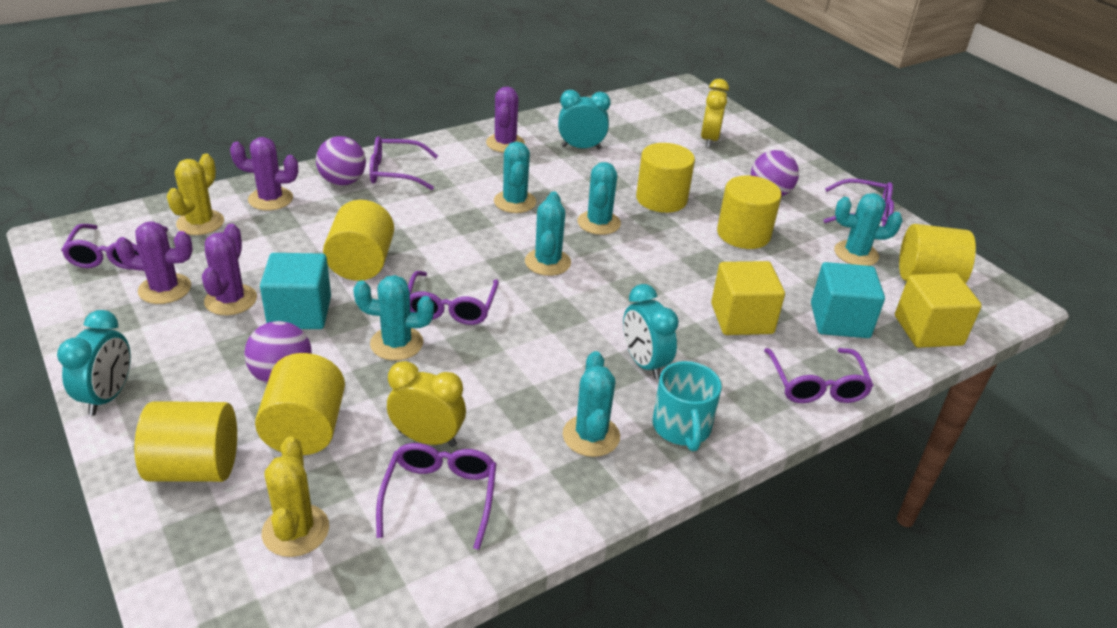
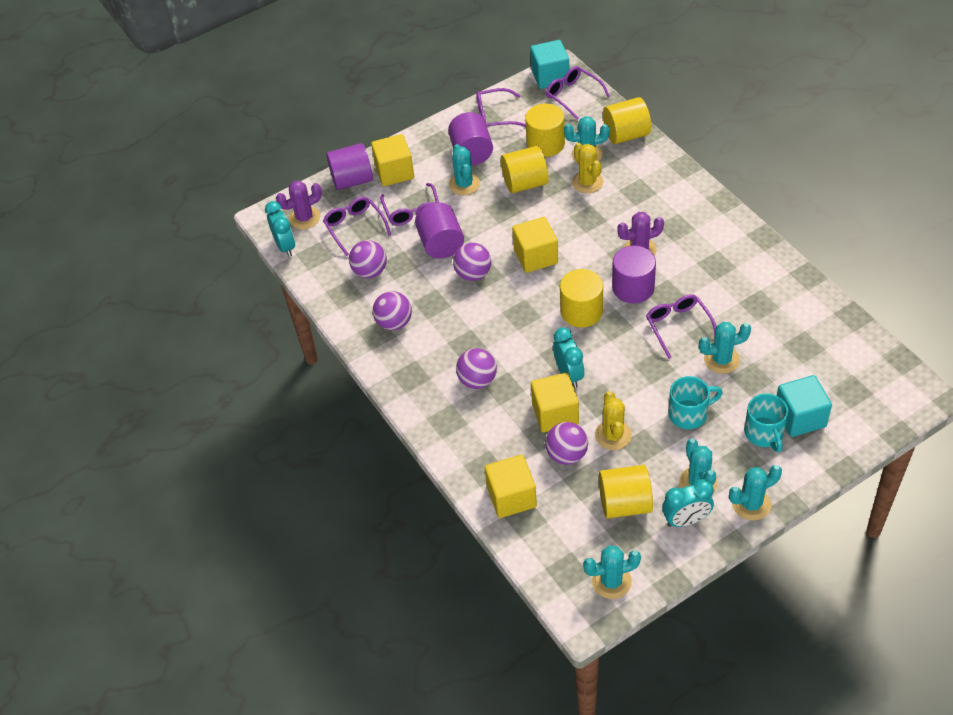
purple ball: [244,321,312,384] [316,136,366,186] [751,150,799,196] = 3 -> [349,240,387,278] [373,291,412,330] [453,243,491,281] [456,348,497,389] [545,422,588,465] = 5
purple cactus: [115,221,193,304] [202,223,257,315] [230,137,298,211] [486,86,525,153] = 4 -> [276,180,322,229] [617,212,664,256] = 2
purple cylinder: none = 0 -> [326,143,373,190] [415,203,464,259] [448,112,493,165] [612,246,656,303] = 4
purple glasses: [61,224,168,269] [370,136,438,190] [376,443,496,550] [408,271,499,325] [764,348,874,403] [823,179,894,226] = 6 -> [323,197,391,256] [380,183,439,226] [476,88,526,127] [546,66,610,120] [646,294,716,359] = 5
turquoise mug: [652,361,722,451] = 1 -> [668,376,723,429] [744,393,788,453] = 2
yellow clock: [387,361,466,447] [701,79,729,148] = 2 -> none = 0
yellow cube: [711,261,785,335] [895,273,982,348] = 2 -> [371,134,414,186] [485,455,537,518] [512,217,558,273] [531,373,579,432] = 4
yellow cylinder: [135,401,237,482] [255,353,345,455] [323,200,394,281] [636,143,695,213] [717,176,782,249] [899,224,976,283] = 6 -> [501,146,549,193] [525,104,565,157] [560,269,603,327] [599,465,653,519] [603,97,651,144] = 5

